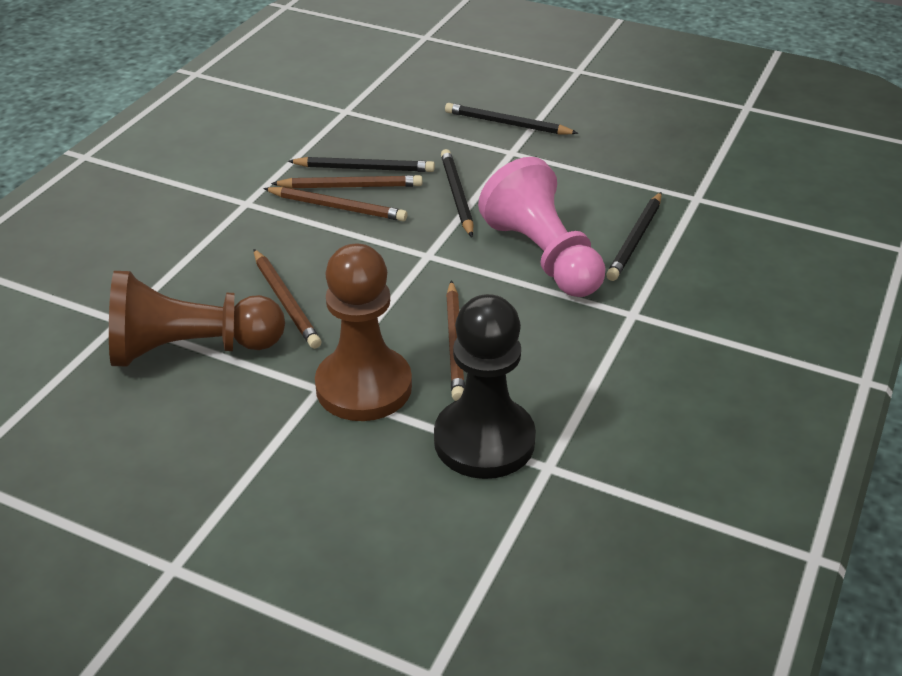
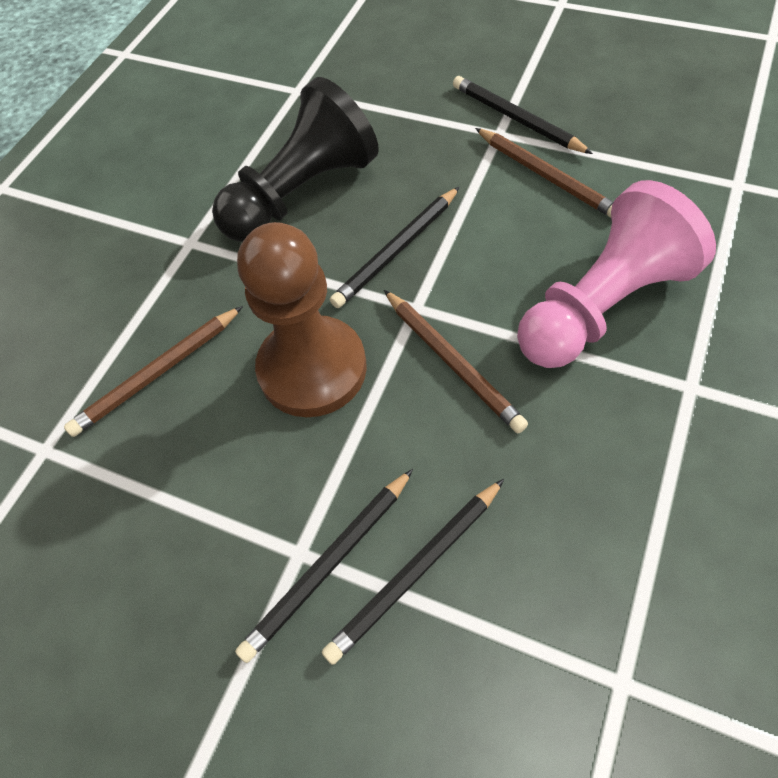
brown pawn: [109,271,285,366] [315,244,412,421] = 2 -> [237,222,367,417] = 1
brown pencil: [254,249,321,349] [263,187,407,221] [271,175,422,189] [446,280,465,401] = 4 -> [64,306,243,437] [384,290,528,433] [475,128,614,218] = 3

